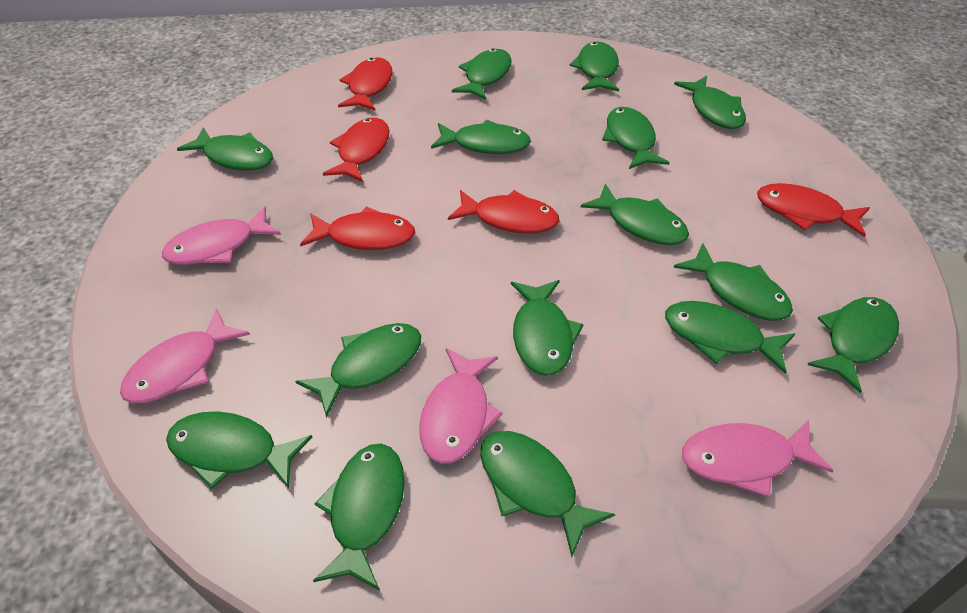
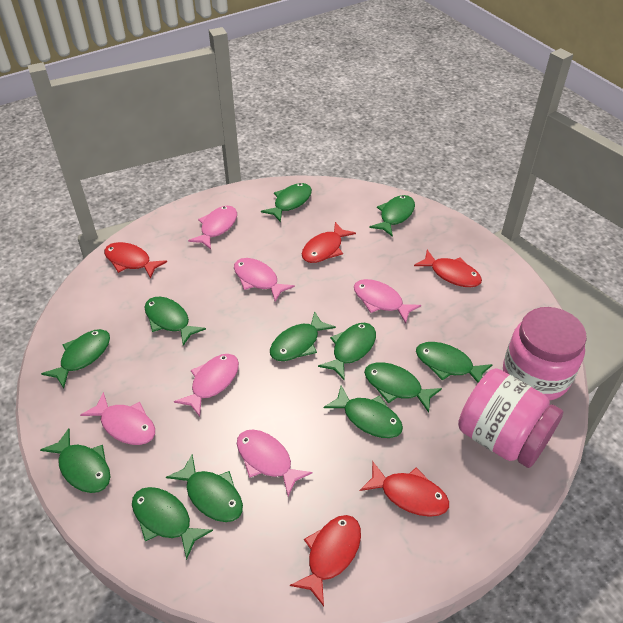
green fish: [166,411,313,489] [177,127,273,171] [295,323,421,418] [313,443,405,591] [431,120,531,154] [452,48,512,100] [480,431,615,557] [511,280,583,376] [569,42,619,92] [581,184,689,245] [602,107,670,169] [665,301,795,374] [674,76,746,129] [674,243,793,321] [807,297,899,393] = 15 -> [40,428,110,493] [41,329,110,388] [132,487,213,560] [144,297,206,346] [166,454,243,522] [261,183,312,222] [270,311,336,361] [318,323,376,381] [323,386,403,438] [364,362,442,413] [369,195,415,237] [416,342,493,383] = 12
pink fish: [120,308,250,403] [162,207,281,265] [419,348,503,464] [682,420,833,497] = 4 -> [80,392,155,445] [174,354,239,417] [188,206,237,249] [234,258,295,302] [237,430,312,496] [354,279,421,323] = 6
pink jar: none = 0 -> [458,368,564,468] [503,307,587,401] = 2

